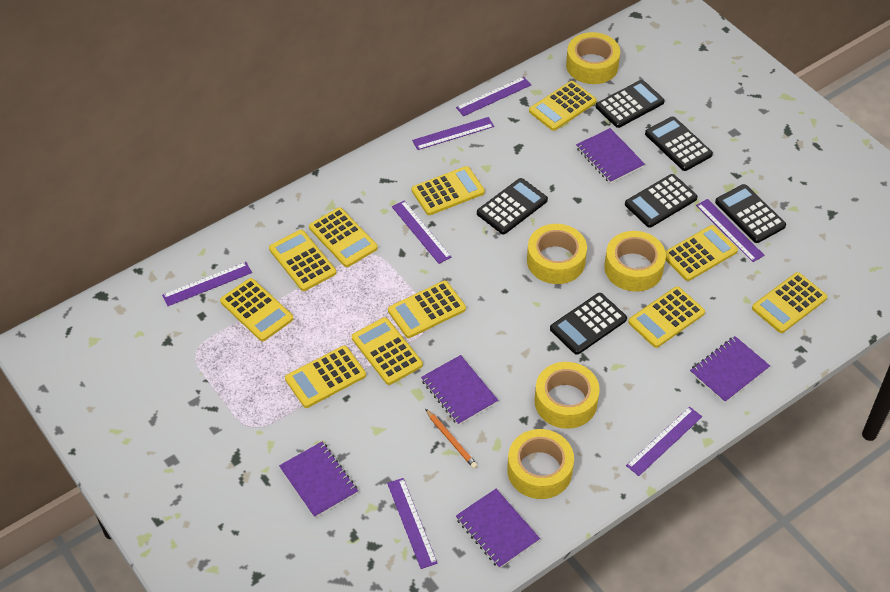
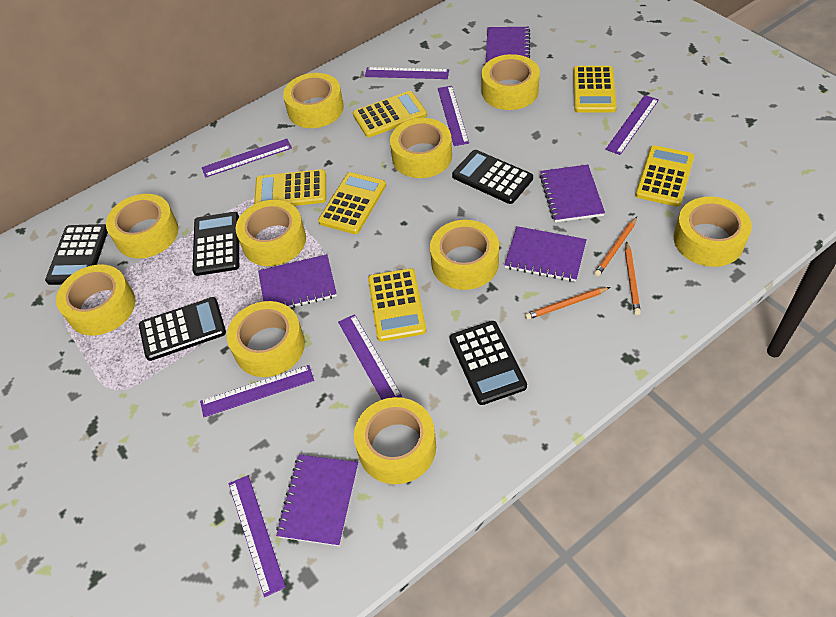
black calculator: [477,178,548,234] [550,293,627,355] [595,80,665,128] [625,174,698,228] [645,116,713,171] [715,184,786,243] = 6 -> [45,224,108,285] [139,297,226,361] [192,212,239,276] [450,321,527,405] [452,150,533,204] = 5
orange pencil: [425,409,478,469] = 1 -> [525,287,610,320] [594,217,637,277] [625,241,641,315] = 3
yellow calculator: [220,278,293,341] [269,230,336,291] [285,346,366,408] [309,207,378,267] [352,317,423,385] [388,281,466,338] [412,166,485,215] [529,81,597,131] [628,286,705,348] [665,225,738,281] [752,272,827,333] = 11 -> [254,169,326,206] [318,172,386,234] [353,91,427,137] [368,268,426,341] [573,66,617,112] [635,145,694,207] = 6
yellow tape: [507,429,574,499] [527,224,587,284] [535,362,600,429] [566,32,620,84] [604,231,666,292] = 5 -> [56,265,135,336] [106,194,178,259] [227,301,305,377] [236,200,306,266] [283,73,344,128] [354,397,436,484] [390,118,452,178] [430,220,499,290] [481,54,540,110] [674,197,752,267] = 10

